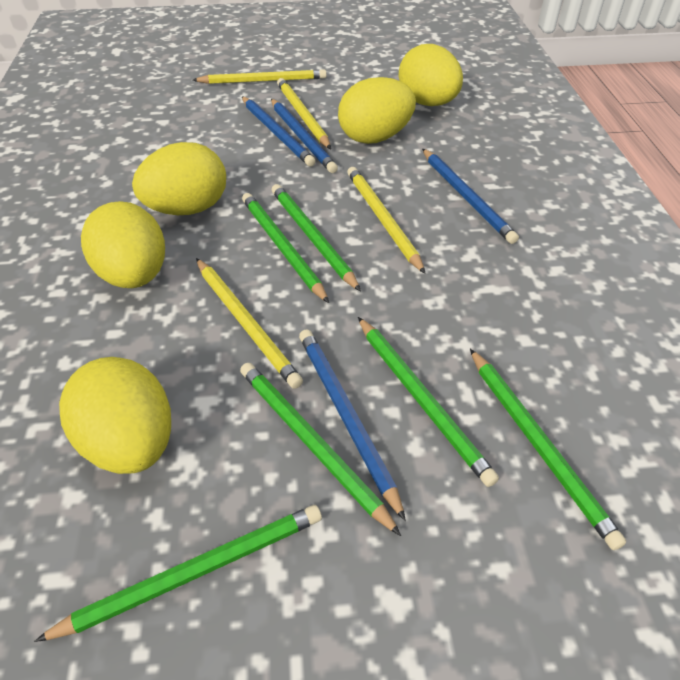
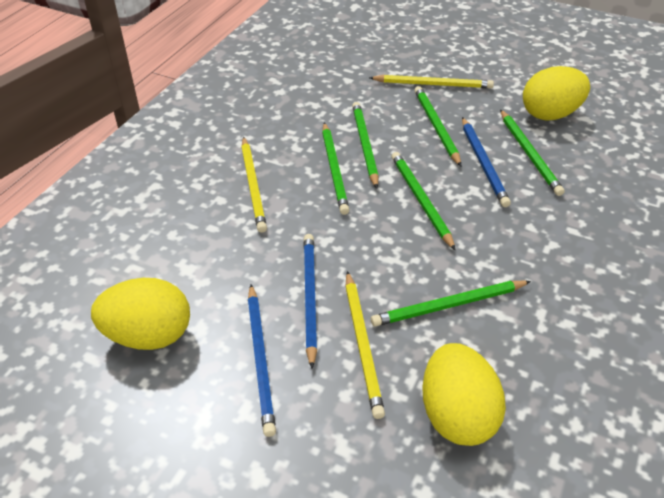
blue pencil: [242,97,316,166] [271,99,338,173] [299,329,406,521] [422,149,519,244] = 4 -> [248,284,276,437] [304,234,317,369] [462,117,511,207] = 3
yellow egg: [59,357,171,474] [81,201,165,288] [132,142,226,215] [338,77,416,144] [399,44,463,106] = 5 -> [91,278,190,350] [422,343,506,446] [523,66,590,121] = 3
yellow pencil: [193,69,327,84] [196,258,303,389] [277,78,331,149] [347,167,426,274] = 4 -> [241,137,267,233] [345,271,385,419] [369,75,494,88] = 3

